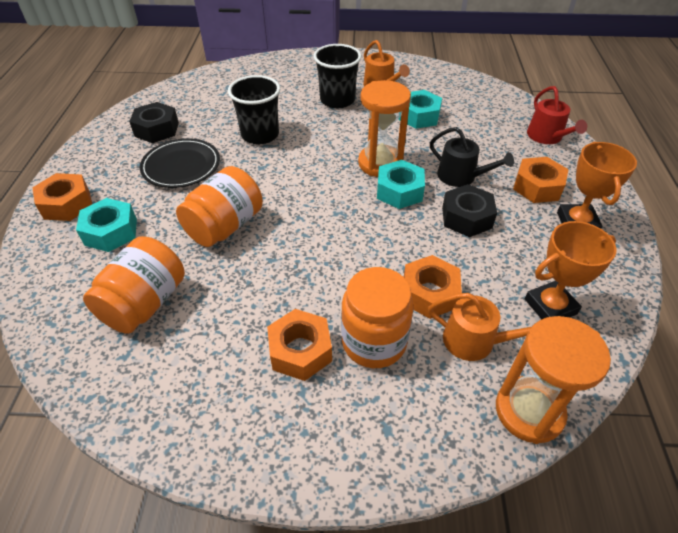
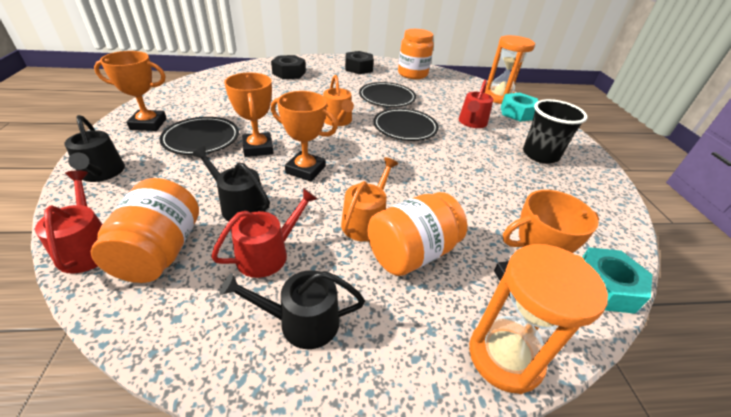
black cup: [228,75,280,144] [313,44,362,108] = 2 -> [523,99,588,164] = 1
black plate: [140,138,220,188] = 1 -> [159,117,239,155] [359,82,416,107] [373,108,439,141] = 3
black watering can: [430,127,514,187] = 1 -> [65,115,125,182] [192,146,270,221] [219,270,365,349] = 3
orange nut: [32,173,92,221] [267,309,332,381] [404,255,462,319] [513,157,569,203] = 4 -> none = 0
orange trophy: [525,221,617,319] [557,142,637,229] = 2 -> [94,51,167,131] [224,73,273,157] [271,91,337,182] [494,190,599,299] = 4
red watering can: [527,86,587,144] = 1 -> [35,170,102,274] [211,188,317,278] [459,80,493,128] = 3
turquoise nut: [76,198,137,252] [377,160,425,209] [398,90,442,129] = 3 -> [501,93,538,122] [582,247,652,314] = 2

